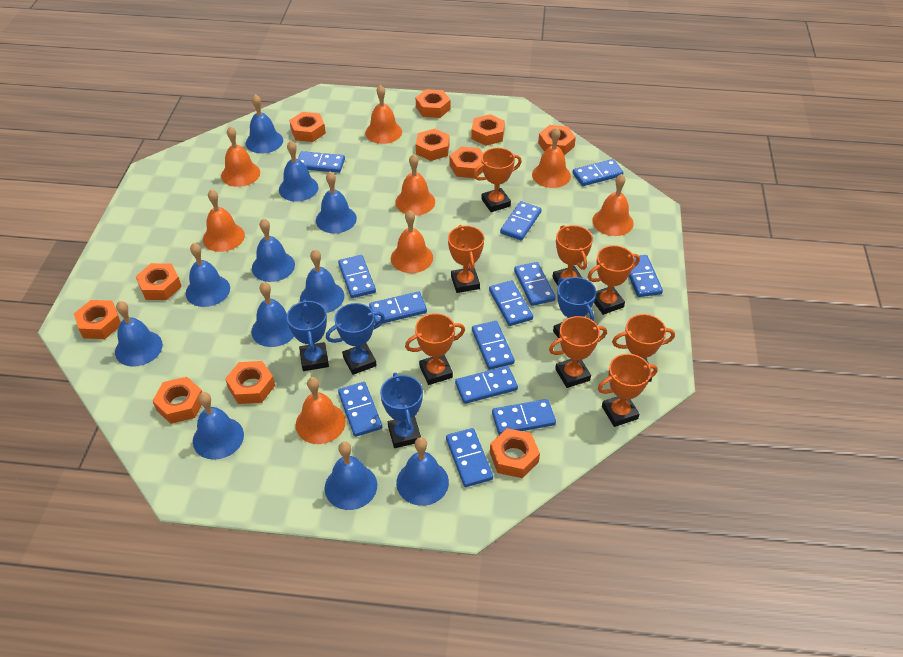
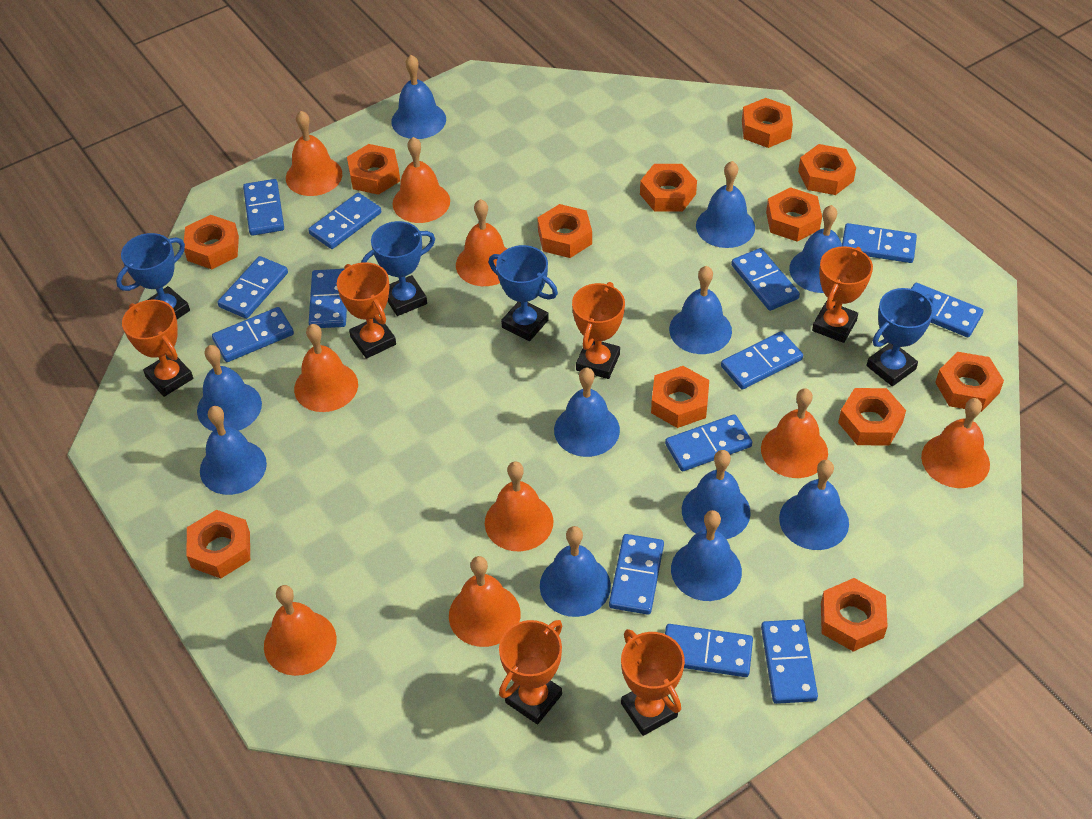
orange bell: [203,189,245,252] [221,126,260,187] [295,377,346,444] [365,85,402,144] [391,210,433,273] [395,154,435,215] [532,127,571,188] [592,174,634,236] = 8 -> [264,585,337,676] [286,111,342,196] [294,324,358,412] [392,137,450,223] [449,556,521,647] [456,199,507,286] [485,461,553,551] [761,388,828,478] [921,398,990,488] = 9
orange nut: [74,300,121,339] [136,263,182,300] [153,377,202,424] [225,361,275,404] [289,112,326,142] [416,89,451,118] [416,129,450,161] [450,146,483,178] [471,114,505,146] [490,428,540,478] [538,125,576,155] = 11 -> [184,215,239,269] [186,510,250,578] [347,144,400,195] [537,204,592,258] [640,164,697,212] [651,366,709,428] [742,98,793,148] [766,187,822,242] [798,144,856,195] [821,578,888,652] [838,388,906,446] [935,352,1004,412] = 12
orange trophy: [405,313,465,385] [448,225,484,293] [473,148,522,212] [549,316,607,388] [552,225,593,286] [588,245,640,315] [598,354,658,427] [612,314,675,382] = 8 -> [122,300,193,397] [337,262,396,359] [499,620,562,724] [572,282,625,379] [621,629,685,736] [812,246,873,343] = 6

